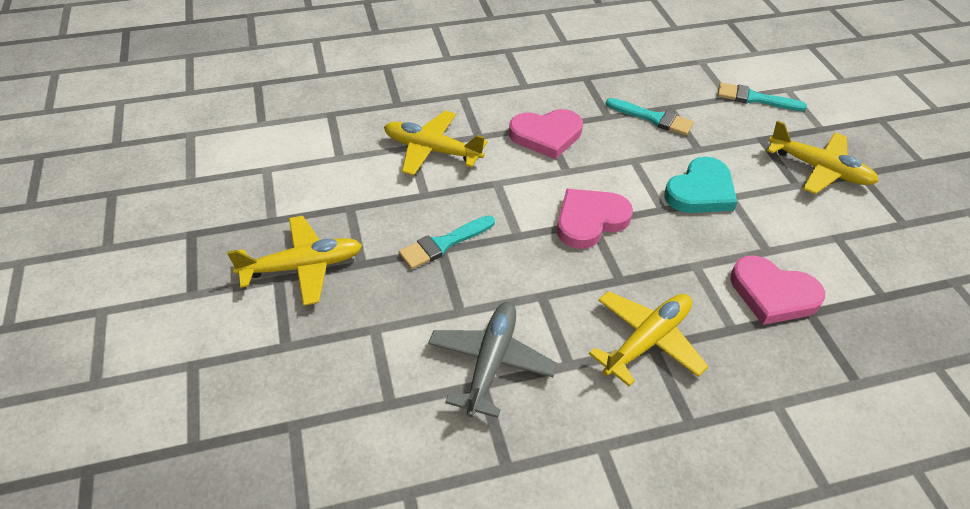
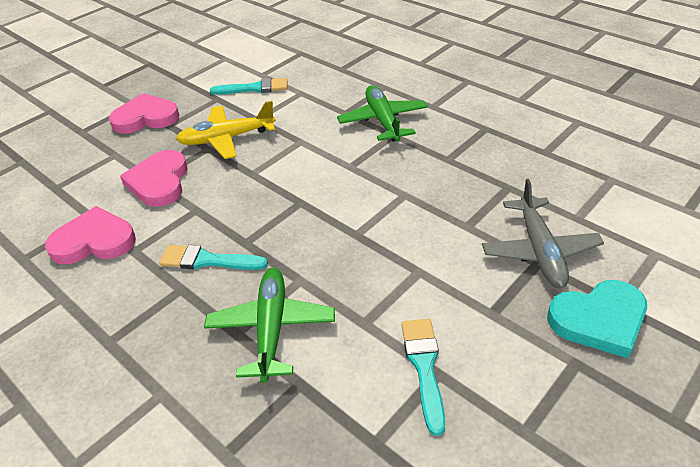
green plane: none = 0 -> [204,268,335,383] [337,85,428,142] = 2
yellow plane: [227,216,362,306] [384,111,488,176] [589,291,709,386] [767,120,879,194] = 4 -> [176,101,276,159] = 1

